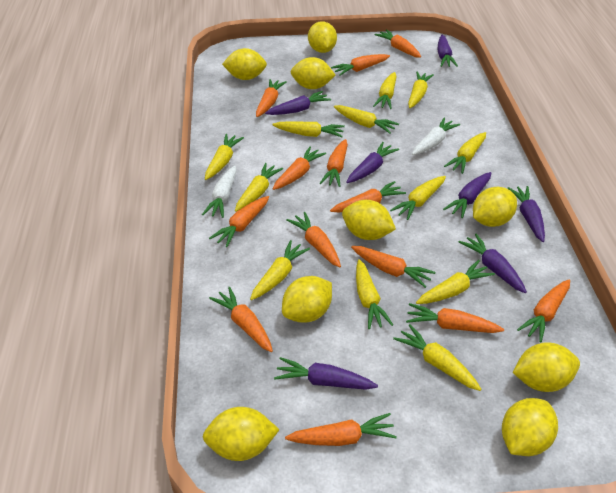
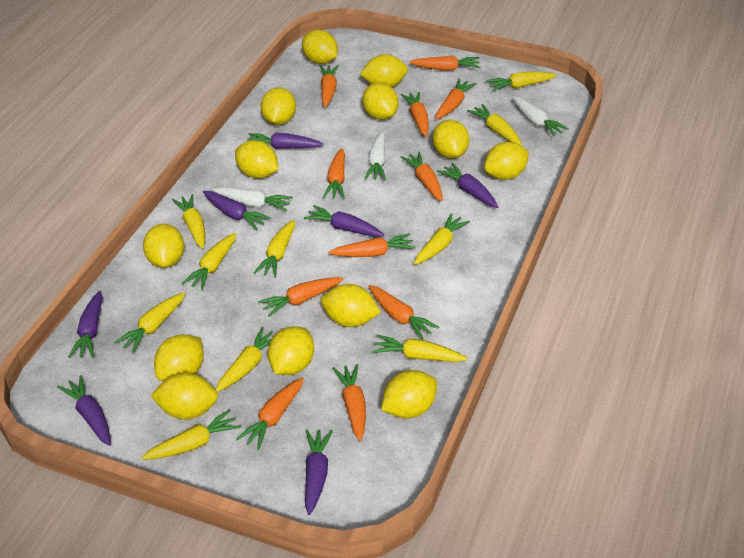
orange carrot: [209,196,269,247] [209,287,273,352] [256,79,286,117] [273,146,326,190] [285,413,397,446] [286,212,341,267] [320,139,348,187] [330,181,406,212] [331,54,390,76] [351,246,435,288] [374,30,421,58] [406,303,504,333] [517,279,570,342] = 13 -> [236,377,304,450] [258,277,343,317] [320,65,339,107] [323,148,345,199] [329,233,415,257] [333,364,366,441] [369,285,439,340] [401,92,429,137] [401,152,443,202] [409,56,480,71] [436,79,476,119] = 11
white carrot: [202,166,236,218] [412,118,460,155] = 2 -> [213,187,293,211] [364,132,386,180] [512,96,569,137] = 3
yellow carrot: [205,134,244,180] [235,163,283,212] [250,240,310,300] [272,122,345,137] [334,105,399,134] [356,259,393,329] [373,72,397,109] [390,176,446,220] [393,324,481,391] [408,72,434,108] [416,260,495,304] [444,132,486,174] = 12 -> [114,292,185,353] [141,409,241,460] [172,194,205,249] [182,233,236,290] [215,327,273,392] [253,220,295,278] [372,334,467,362] [414,213,470,265] [467,104,522,145] [486,72,557,91] = 10
yellow lemon: [203,407,279,461] [222,48,267,80] [282,276,332,323] [291,57,335,89] [308,21,337,53] [342,200,396,240] [473,187,517,227] [502,398,558,456] [513,342,580,392] = 9 -> [143,224,184,268] [150,372,218,420] [154,334,204,381] [235,140,278,179] [261,87,296,125] [268,326,314,375] [302,30,338,64] [321,284,381,327] [360,54,408,87] [362,83,399,120] [381,370,437,418] [433,120,469,159] [484,142,529,180] = 13

